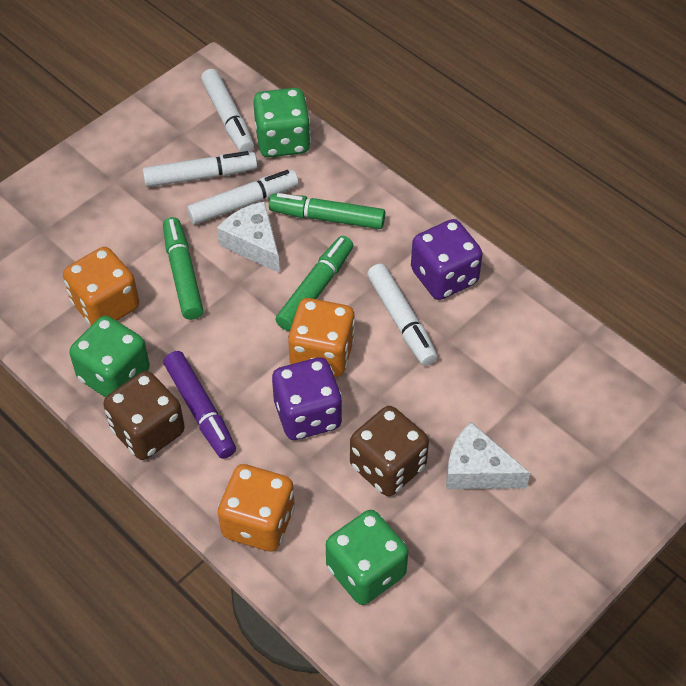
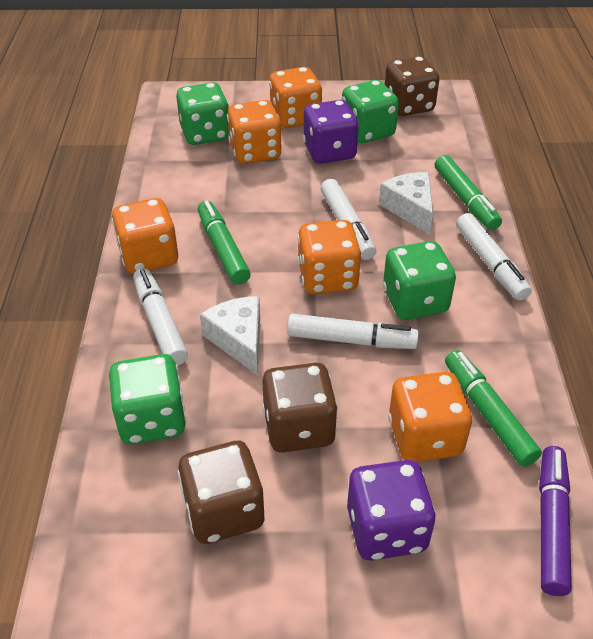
brown dice: [103,371,185,460] [350,406,429,496] = 2 -> [178,441,264,544] [262,363,338,453] [385,56,440,116] = 3
green dice: [69,316,150,398] [253,88,311,157] [326,510,408,605] = 3 -> [109,354,186,445] [176,82,229,145] [342,80,399,143] [383,241,456,320] = 4
orange dice: [63,247,139,325] [218,464,295,551] [288,298,355,377] = 3 -> [112,198,178,274] [227,100,282,164] [269,67,322,128] [297,220,361,294] [388,372,472,462] = 5

